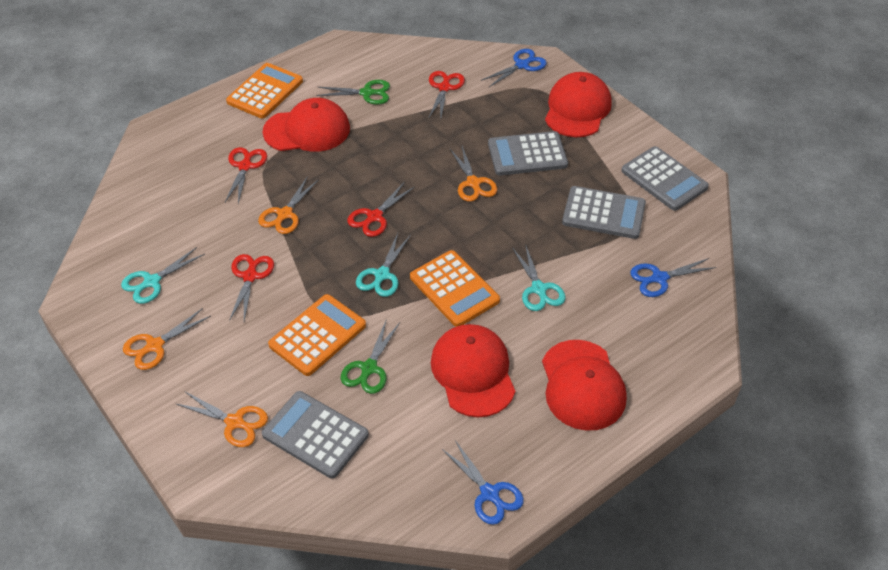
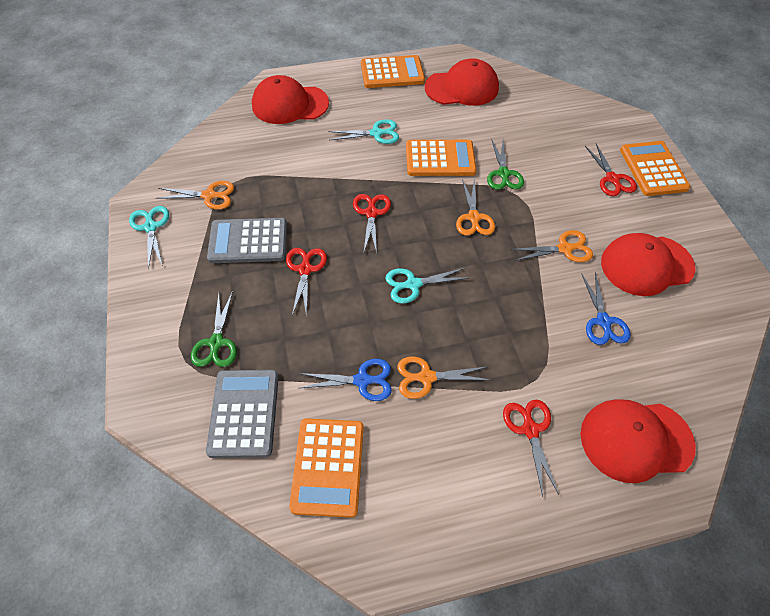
blue scissors: [442,440,524,525] [481,49,547,87] [630,258,716,297] = 3 -> [299,359,392,401] [581,272,631,345] = 2
grey calculator: [262,391,369,479] [488,131,568,176] [562,186,646,239] [621,146,709,211] = 4 -> [206,370,279,458] [207,218,287,263] = 2
orange calculator: [226,63,303,118] [268,294,366,376] [410,250,500,327] = 3 -> [289,418,364,518] [361,55,425,88] [406,140,477,176] [620,141,691,196] = 4

